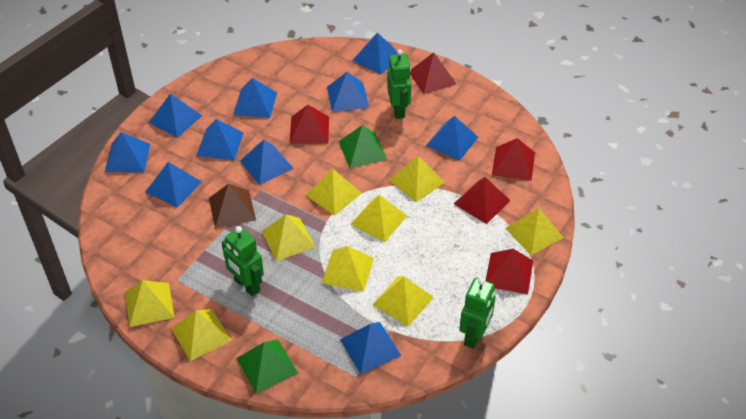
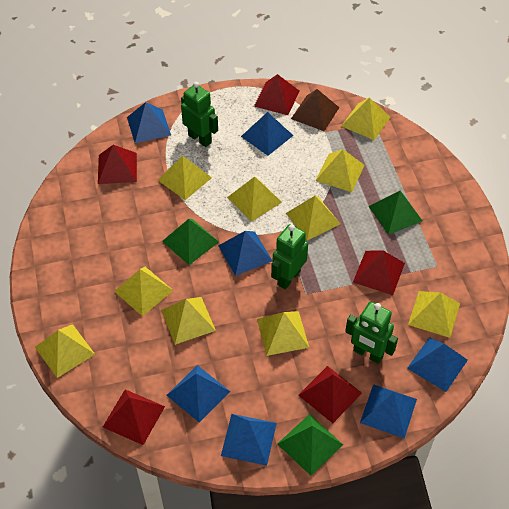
blue pyramid: [105,132,150,172] [146,162,202,208] [149,93,202,138] [196,119,243,160] [233,78,277,118] [240,139,294,185] [327,72,369,112] [340,322,401,374] [352,32,397,75] [426,116,478,161] = 10 -> [127,102,171,143] [167,365,230,423] [218,231,272,276] [221,414,277,466] [241,112,294,156] [360,384,417,439] [407,337,468,392] = 7
green pyramid: [237,339,298,393] [338,125,387,168] = 2 -> [162,219,219,265] [277,414,343,476] [369,191,422,235] = 3
yellow pyramid: [125,280,174,327] [171,309,232,361] [261,214,316,261] [306,169,362,216] [322,246,374,292] [350,195,407,242] [372,276,434,327] [389,156,445,202] [505,208,564,255] = 9 -> [35,324,95,378] [114,267,174,316] [158,155,212,200] [161,297,216,345] [227,177,282,222] [257,311,309,356] [286,196,340,240] [315,149,365,192] [342,97,391,140] [408,291,460,338] = 10

